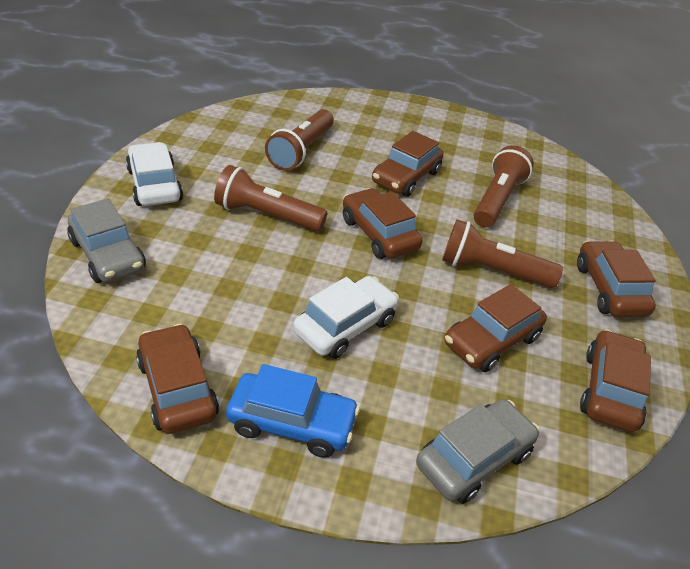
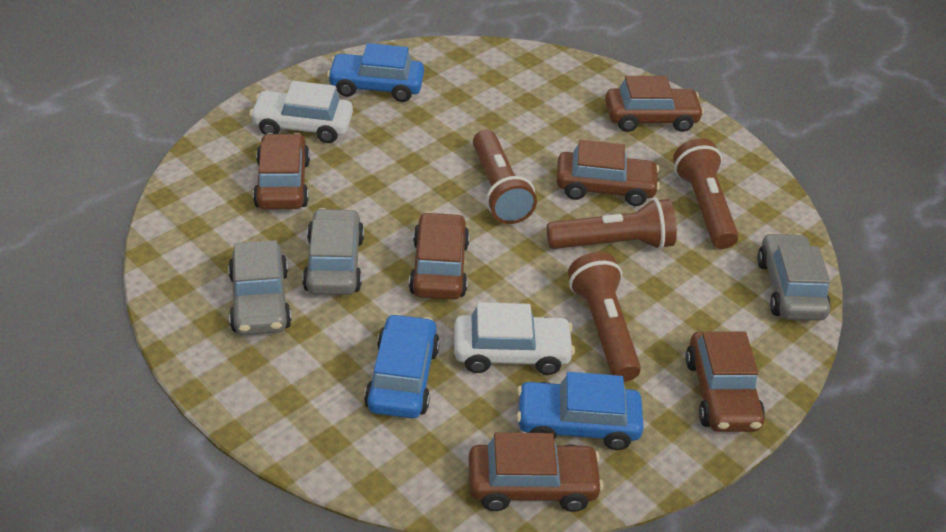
blue car: [226,364,360,458] = 1 -> [327,43,424,102] [364,313,440,418] [516,372,644,450] = 3
grey car: [67,199,146,283] [416,399,539,504] = 2 -> [228,240,292,335] [302,208,364,295] [757,233,831,320] = 3

